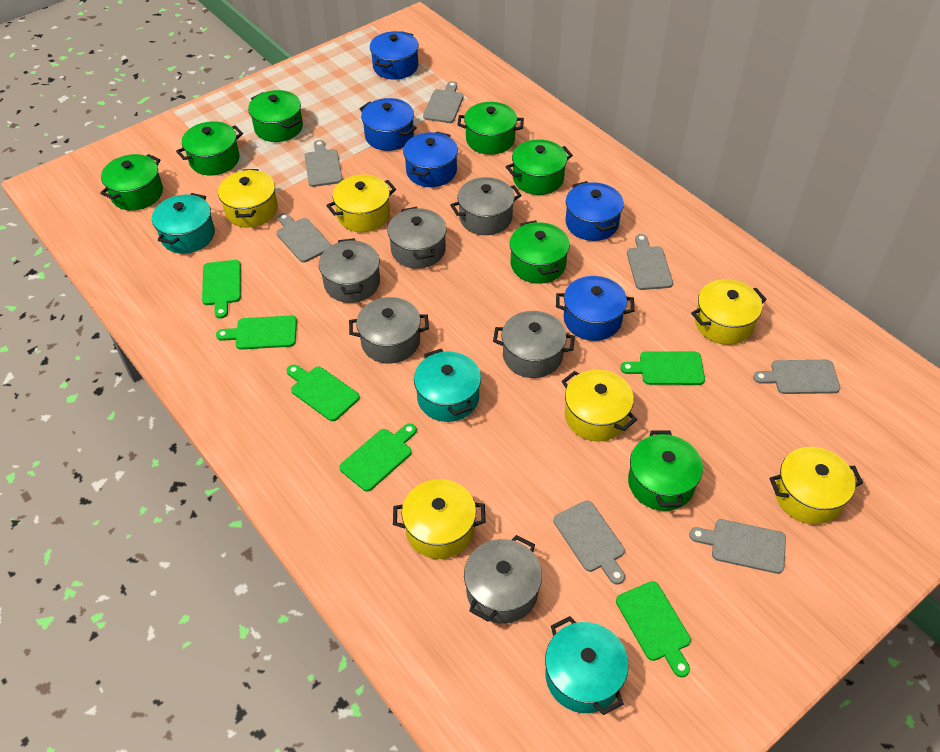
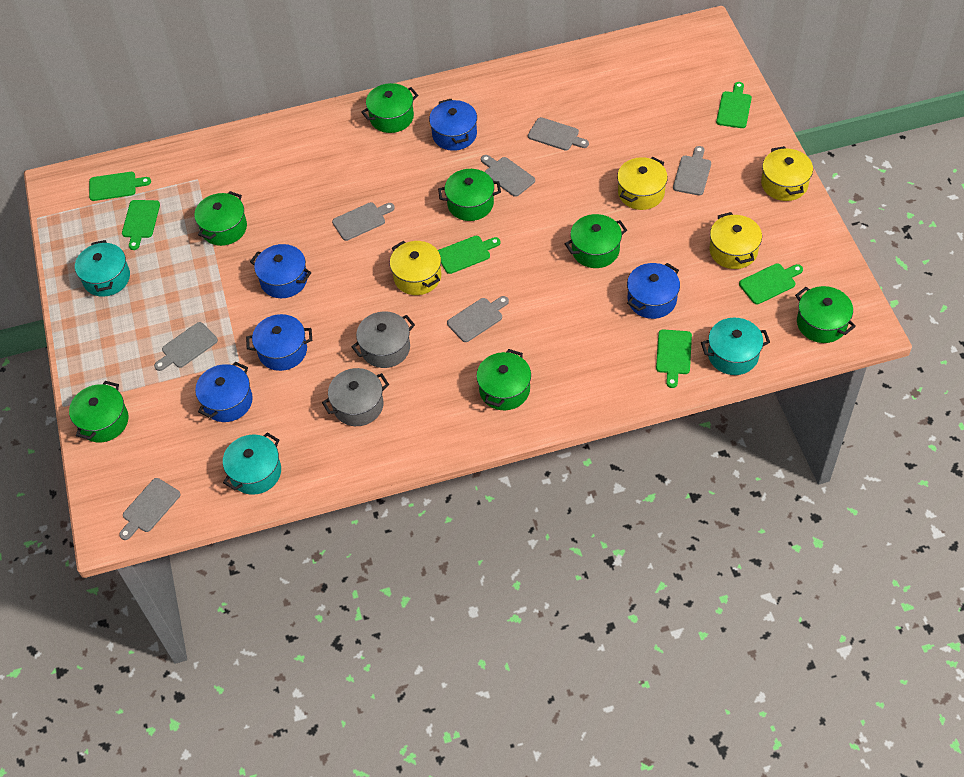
grey pot: [319,238,380,303] [349,297,429,363] [387,207,447,269] [450,177,521,235] [464,535,542,624] [493,311,575,378] = 6 -> [322,368,389,426] [351,311,415,368] = 2
yellow pot: [218,169,278,228] [326,175,396,232] [393,479,486,559] [562,370,637,442] [691,279,767,345] [769,447,863,524] = 6 -> [390,241,441,295] [617,157,668,210] [709,212,762,269] [761,146,813,201] = 4

